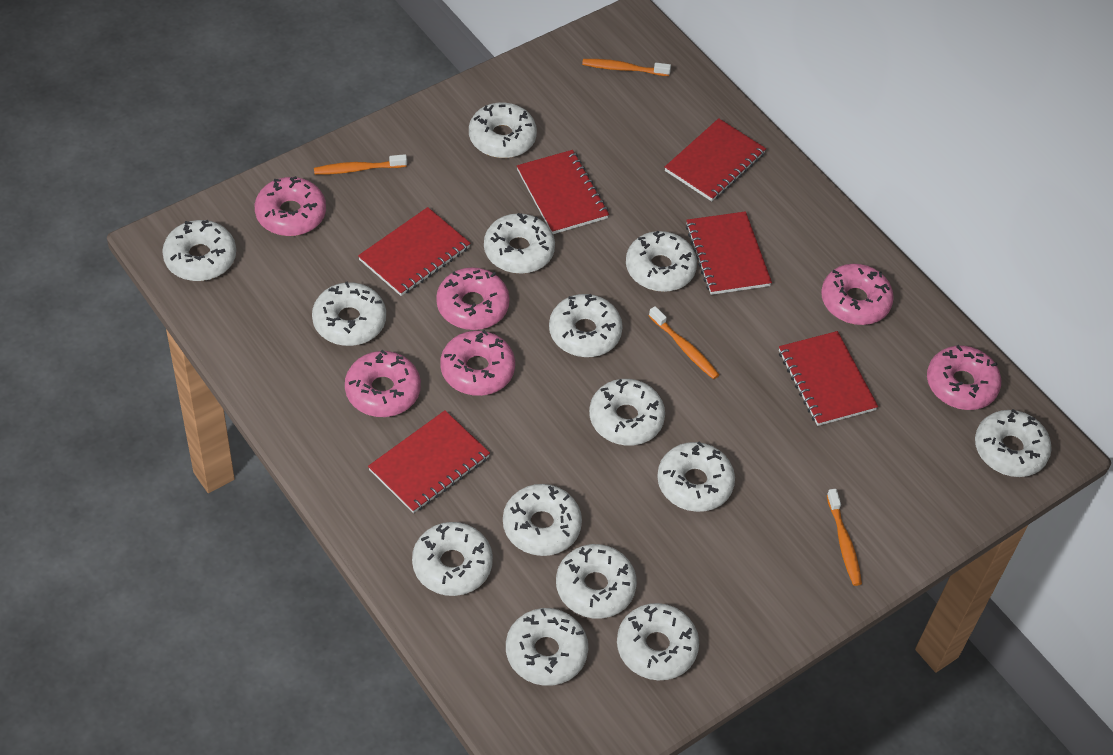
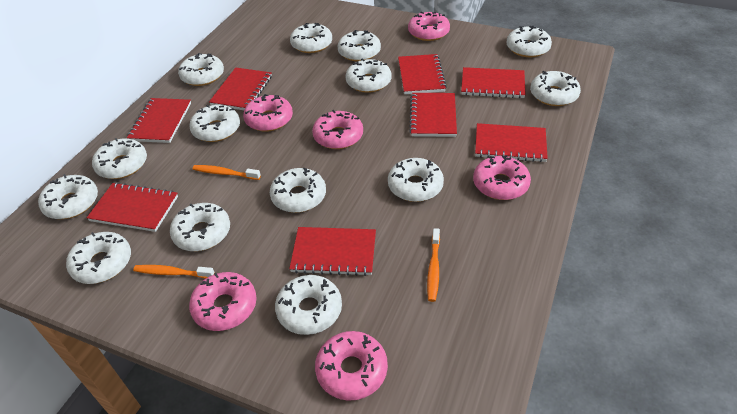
orange toothbrush: [314,154,407,175] [582,59,671,76] [649,306,719,379] [827,489,862,586] = 4 -> [133,265,215,279] [193,165,261,180] [427,228,440,302] = 3
red notebook: [358,207,471,296] [368,410,490,513] [517,150,609,234] [665,118,766,201] [686,211,772,295] [779,331,878,426] = 6 -> [87,182,178,232] [127,98,191,143] [209,67,272,110] [289,227,376,276] [398,54,447,94] [409,93,457,137] [461,67,526,98] [475,123,548,162] = 8

